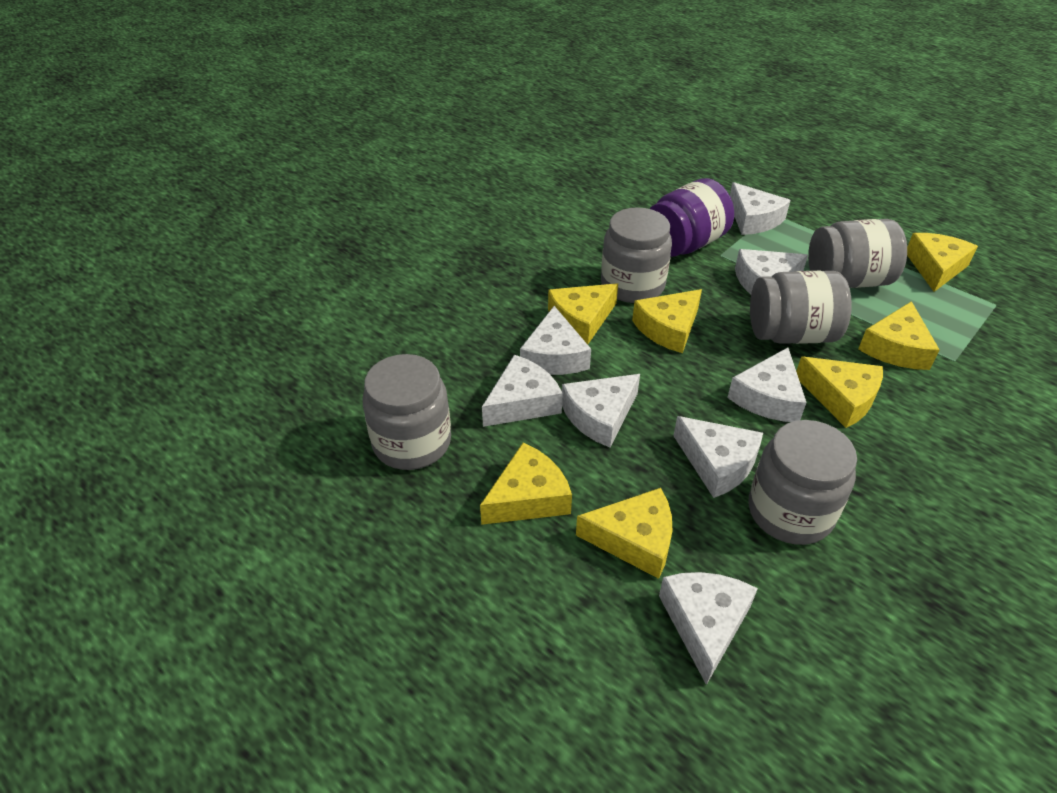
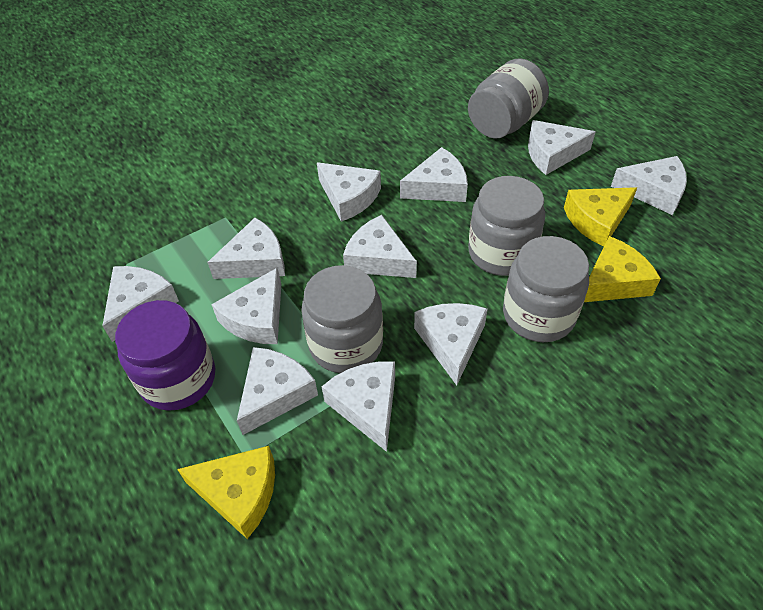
grey jar: [362,354,451,470] [601,207,672,303] [748,420,857,545] [750,271,852,344] [808,219,907,288] = 5 -> [301,265,383,373] [468,58,549,139] [468,176,545,276] [503,236,589,342] = 4
white cheese: [482,355,563,427] [520,306,591,375] [562,374,640,447] [659,572,758,685] [673,416,763,498] [727,348,807,422] [730,182,791,235] [735,249,808,294] = 8 -> [102,266,179,342] [207,218,285,279] [211,267,281,344] [237,347,318,435] [317,162,381,222] [321,361,395,452] [343,215,417,278] [400,147,468,202] [414,303,488,385] [528,120,596,175] [611,156,687,215] = 11
yellow cheese: [480,443,572,525] [548,283,618,344] [576,488,673,579] [632,289,702,353] [796,357,883,428] [858,301,940,370] [907,233,978,292] = 7 -> [177,446,275,539] [564,187,637,247] [584,236,661,302] = 3

